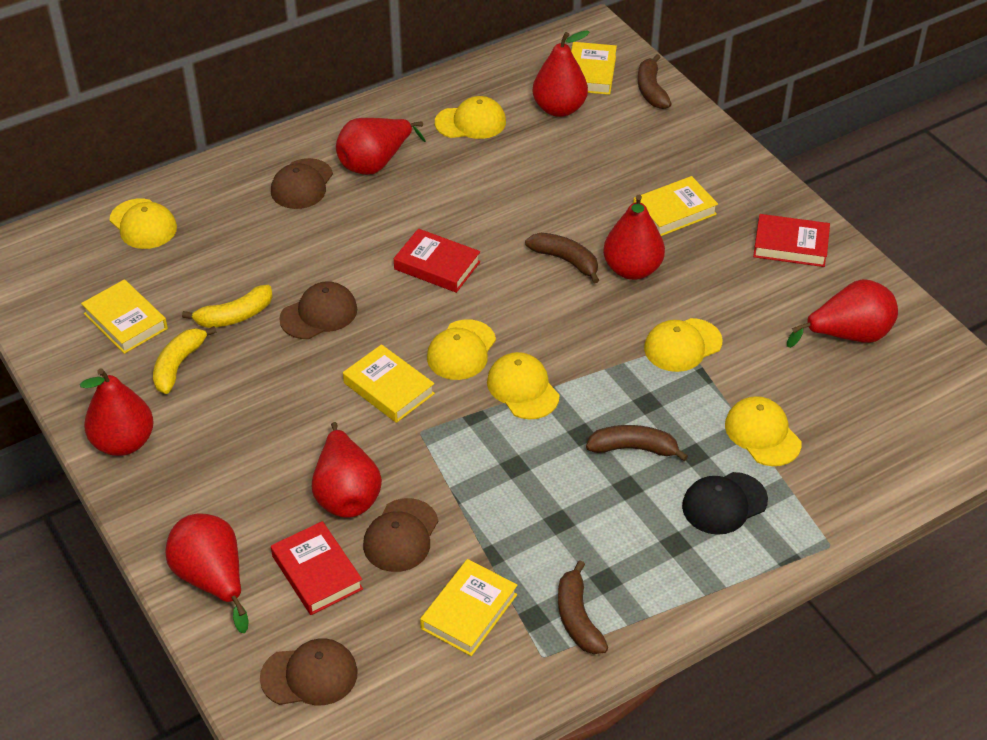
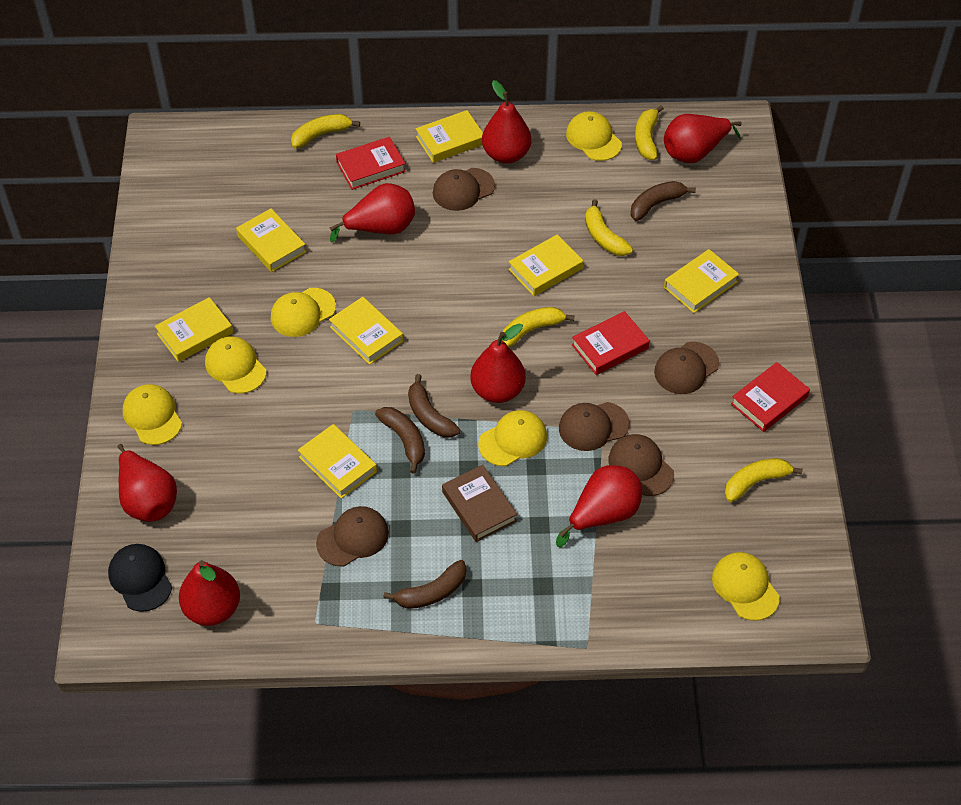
brown book: none = 0 -> [442,465,517,542] = 1
brown cap: [260,638,358,705] [271,158,333,209] [279,281,357,339] [363,498,438,572] = 4 -> [316,506,389,566] [433,168,495,211] [559,402,630,451] [609,434,674,496] [654,342,719,394] = 5
yellow banana: [153,326,217,394] [182,285,273,328] = 2 -> [291,114,360,148] [502,307,574,347] [585,199,633,256] [635,105,664,160] [725,458,803,502] = 5
yellow book: [81,279,168,354] [343,344,435,423] [420,559,517,656] [571,42,617,95] [633,176,718,236] = 5 -> [155,297,233,362] [236,208,306,272] [298,424,377,499] [329,297,403,365] [416,110,483,163] [508,234,583,296] [664,249,739,313] = 7

